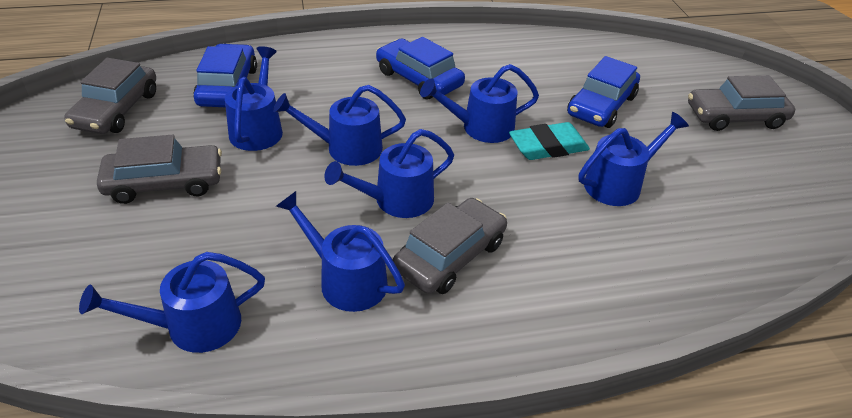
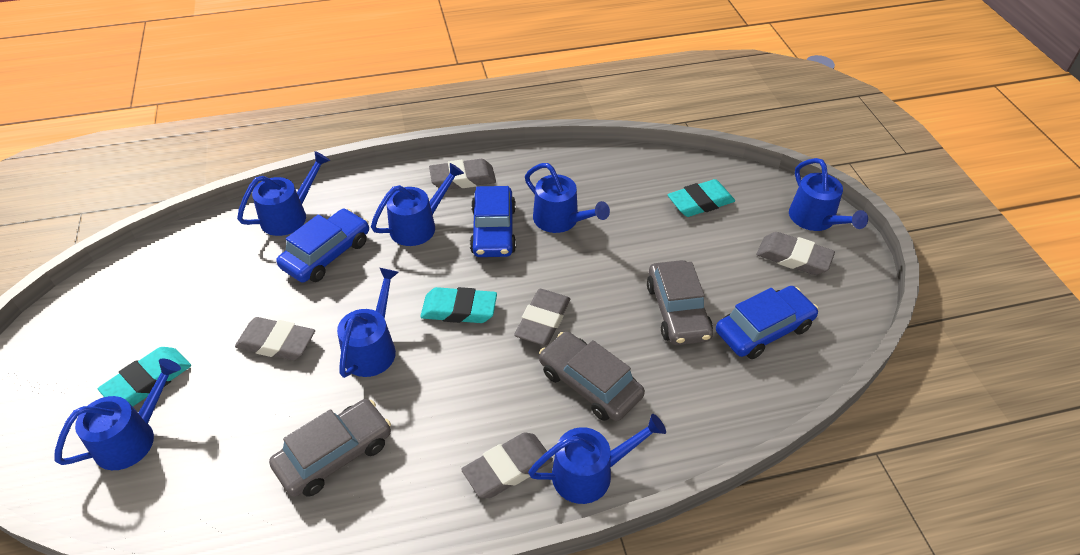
grey car: [64,58,156,134] [97,135,222,204] [393,198,507,294] [688,75,795,131] = 4 -> [269,399,391,497] [539,332,645,421] [647,260,713,345] = 3
grey eraser: none = 0 -> [235,317,315,360] [429,159,496,189] [461,432,553,498] [514,289,570,345] [756,232,835,275] = 5
turquoise eraser: [509,122,590,160] = 1 -> [98,347,191,407] [420,287,497,323] [667,179,735,217] = 3

